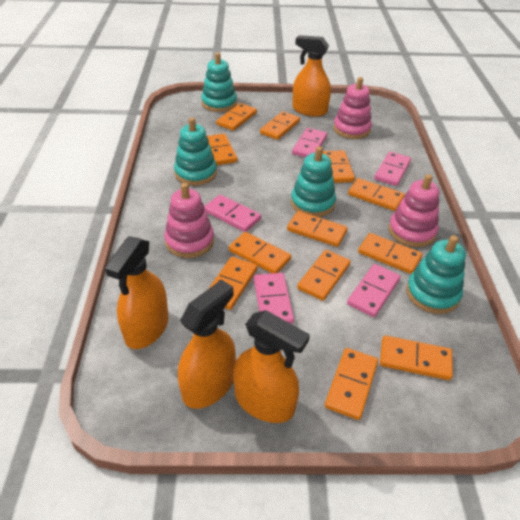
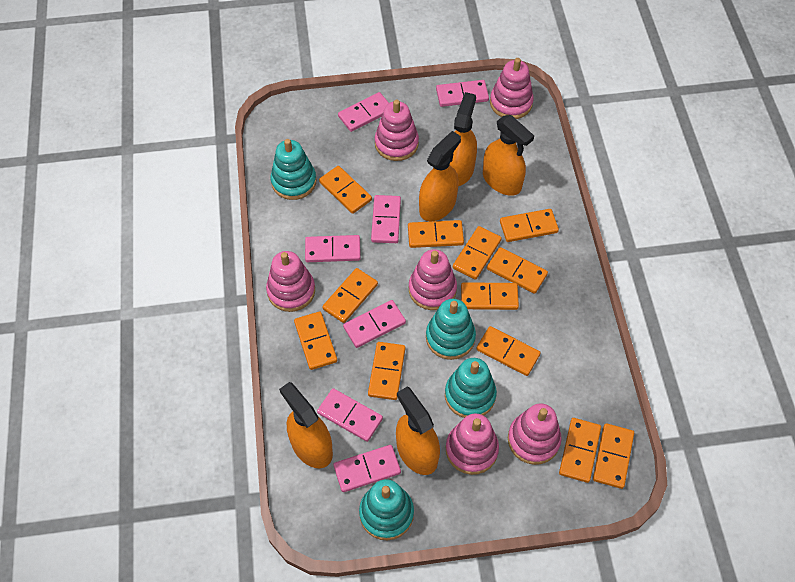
orange spray bottle: [105,236,169,349] [178,280,236,409] [233,310,310,423] [292,35,331,116] = 4 -> [279,382,333,468] [396,387,440,475] [419,131,461,222] [450,92,477,186] [483,115,534,196] = 5
pink domino: [204,195,261,232] [254,273,294,324] [292,128,327,157] [347,264,400,317] [374,152,411,186] = 5 -> [305,235,361,262] [317,388,383,442] [333,445,401,492] [338,92,389,132] [343,300,406,348] [371,195,401,243] [436,80,489,107] = 7
pink stacking toy: [164,183,214,258] [333,77,372,139] [389,174,439,247] = 3 -> [266,251,315,312] [375,100,419,161] [409,249,457,310] [446,414,499,475] [490,58,534,119] [508,404,562,465] = 6

